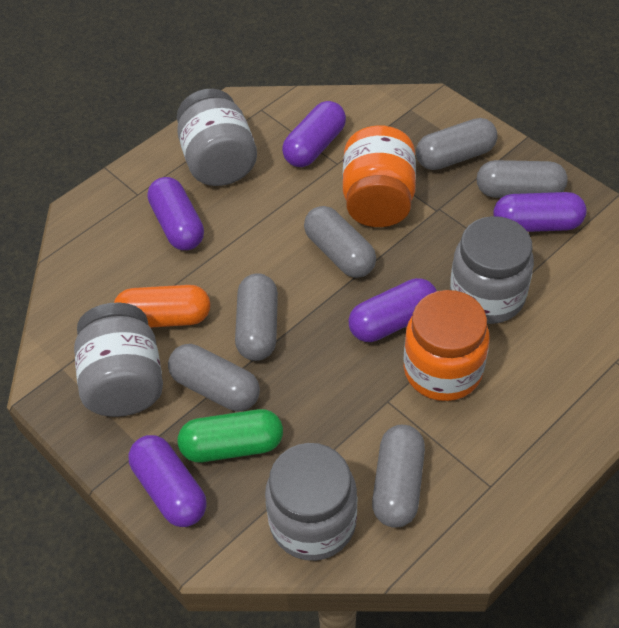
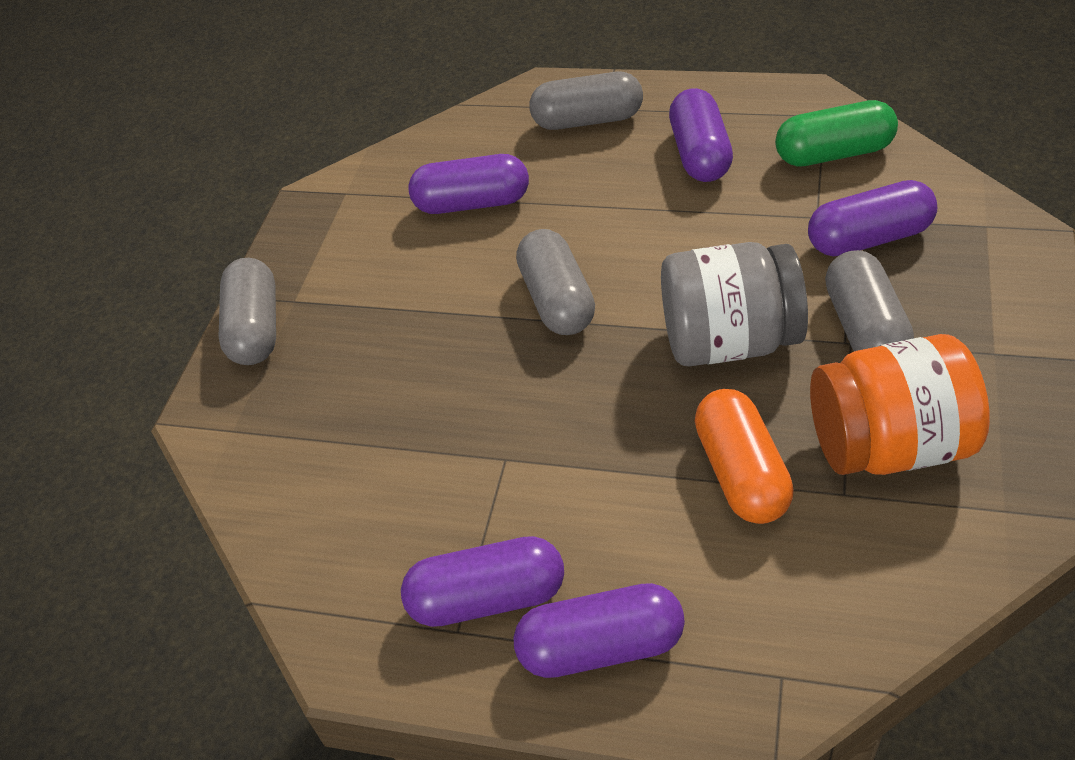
grey capsule: [168,344,260,411] [235,273,278,361] [304,206,376,278] [372,425,425,528] [416,118,498,170] [477,160,568,198] = 6 -> [218,258,276,365] [516,229,595,335] [529,72,643,130] [825,250,914,351] = 4
grey jar: [74,302,163,417] [177,89,257,186] [265,443,357,561] [450,216,534,324] = 4 -> [661,242,808,366] = 1
orange jar: [343,126,416,227] [404,290,490,401] = 2 -> [810,334,990,475] = 1

